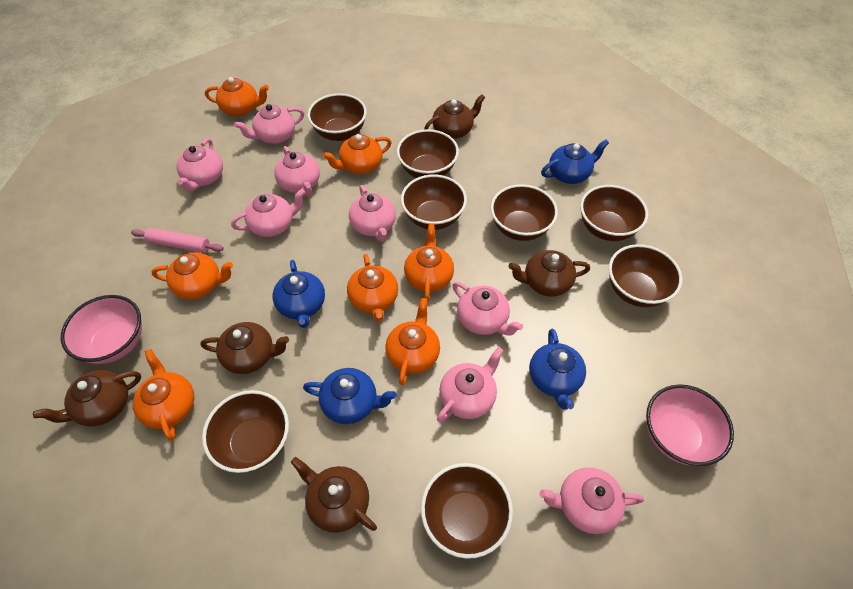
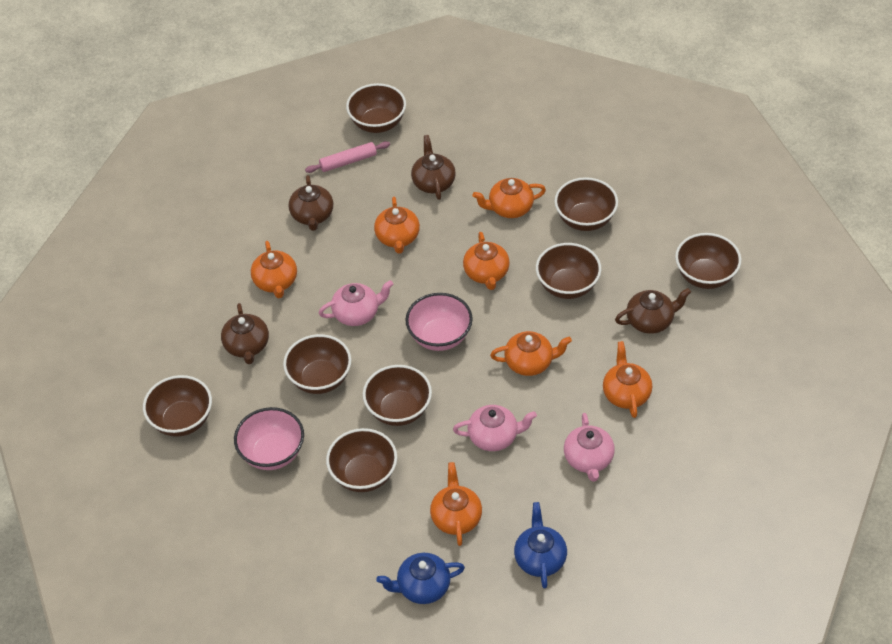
blue teapot: [273,260,325,328] [303,368,397,424] [529,328,586,409] [541,140,609,184] = 4 -> [376,553,465,604] [514,502,567,589] = 2
brown teapot: [33,370,141,426] [201,322,289,374] [291,457,377,533] [424,94,485,139] [508,250,590,297] = 5 -> [221,303,269,364] [289,175,333,231] [411,135,456,200] [615,288,691,334] = 4
pink teapot: [177,138,223,191] [231,189,306,237] [234,104,304,144] [275,146,320,196] [349,185,396,241] [437,347,504,423] [453,282,523,335] [539,467,644,534] = 8 -> [319,280,393,326] [453,405,537,451] [564,413,615,482] = 3

